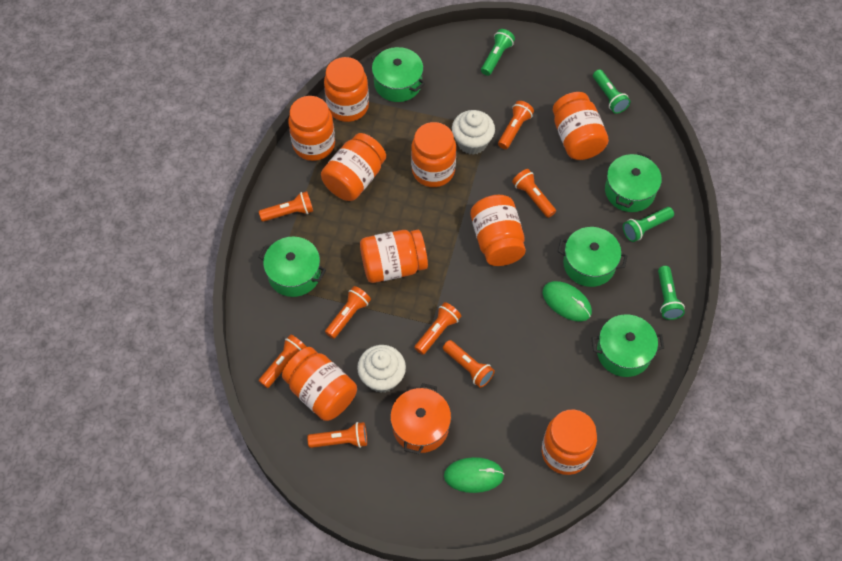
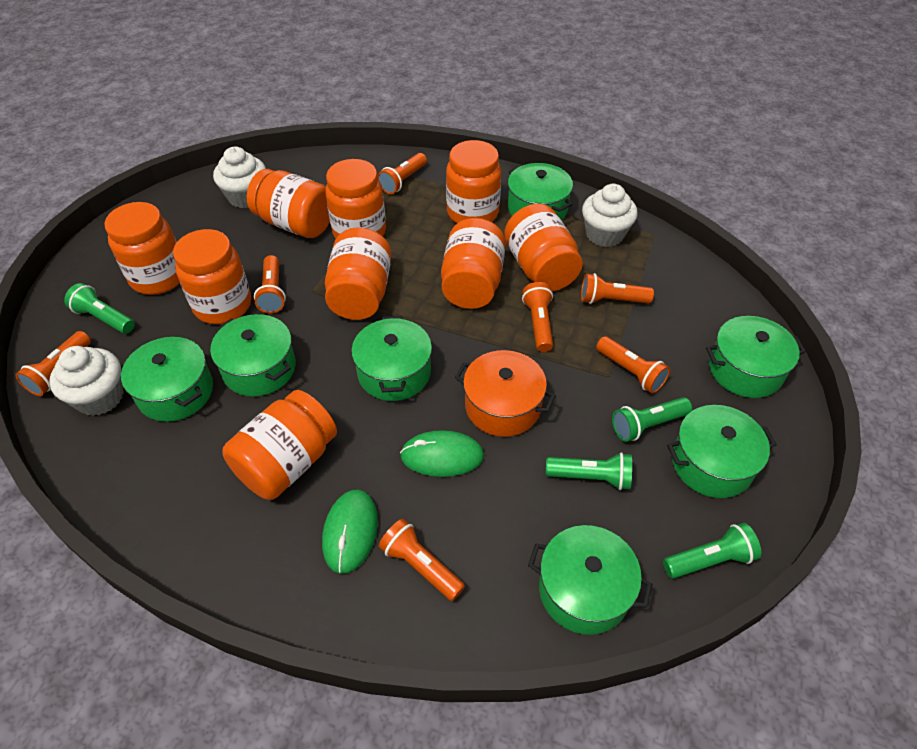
green pot: [259,236,326,297] [371,47,425,102] [557,227,628,287] [591,314,664,377] [605,152,662,212] = 5 -> [121,337,213,422] [210,314,296,397] [351,316,432,401] [508,163,573,220] [528,525,652,635] [667,405,777,498] [706,316,806,398] = 7
orange flashlight: [259,191,313,222] [259,334,306,388] [307,422,367,448] [325,286,371,339] [414,302,461,355] [443,340,495,388] [498,101,534,149] [512,169,556,218] = 8 -> [15,331,91,396] [254,255,286,314] [377,153,427,194] [379,519,465,601] [522,282,553,352] [581,273,654,304] [596,336,670,394] = 7
white cupcake: [357,345,406,393] [452,110,495,155] = 2 -> [49,346,124,416] [213,146,266,208] [582,184,637,247] = 3

